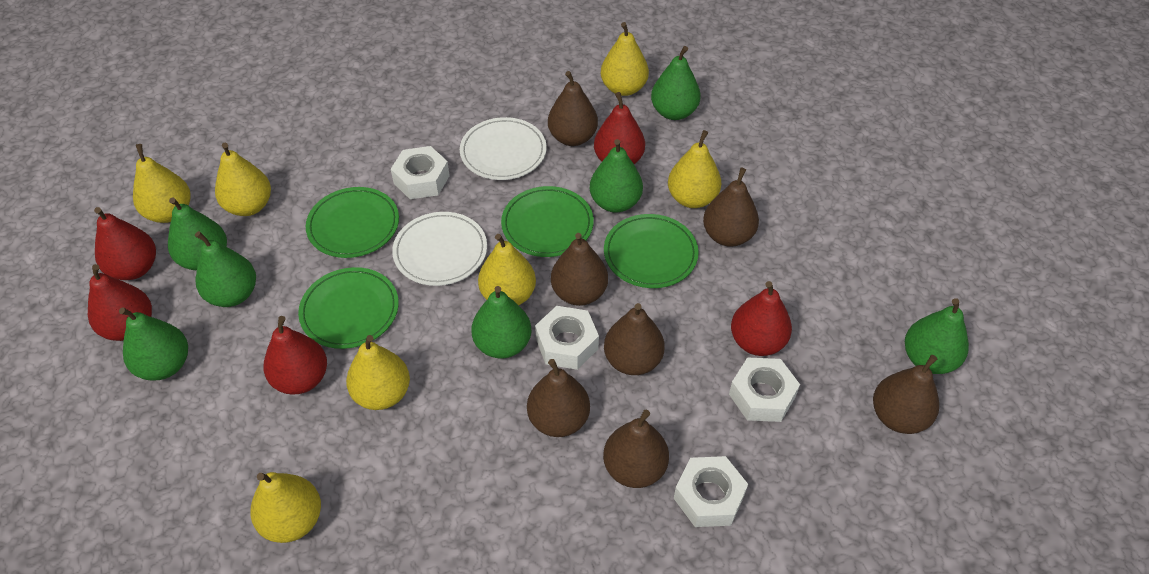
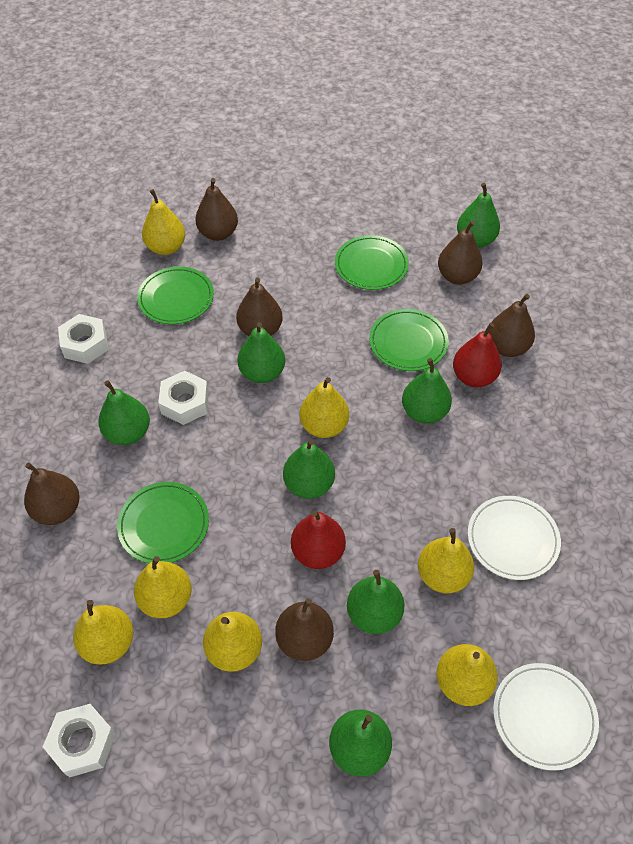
brown pear: [527,359,590,437] [548,71,598,146] [551,233,608,306] [603,410,669,488] [604,303,665,375] [703,168,759,247] [873,355,939,434] = 7 -> [24,462,79,525] [195,178,238,241] [236,278,283,336] [275,598,334,661] [438,221,483,285] [488,294,535,357] = 6
red pear: [88,264,152,341] [94,207,156,280] [264,316,327,395] [594,92,645,164] [731,281,792,356] = 5 -> [291,510,346,569] [453,323,502,387] = 2
white nut: [391,146,450,199] [535,306,599,370] [674,456,748,527] [729,357,800,422] = 4 -> [43,704,116,778] [58,314,108,364] [158,371,209,425] = 3

